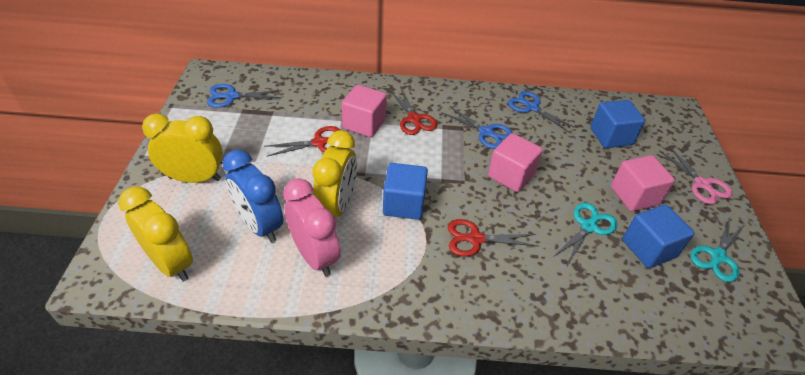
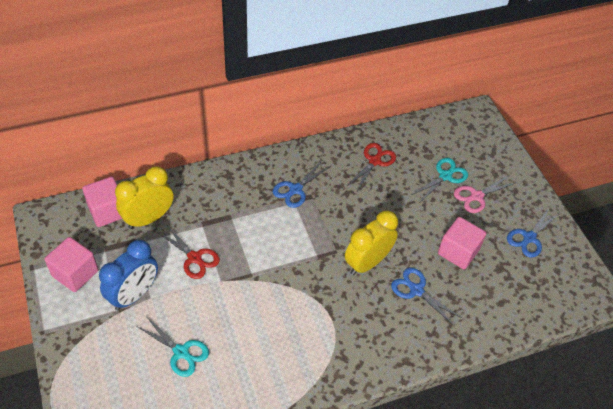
blue cube: [383,163,428,220] [590,100,645,148] [622,204,694,268] = 3 -> none = 0
pink clock: [283,178,341,276] = 1 -> none = 0
red scissors: [264,126,340,157] [390,87,437,135] [448,219,538,257] = 3 -> [158,225,220,279] [347,143,396,193] = 2
yellow clock: [119,187,193,281] [142,113,223,183] [312,130,357,217] = 3 -> [115,166,173,229] [345,210,398,275] = 2

